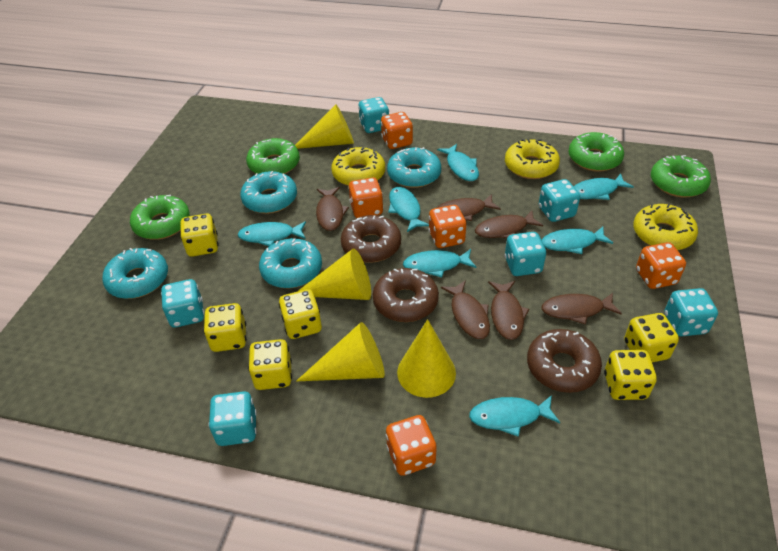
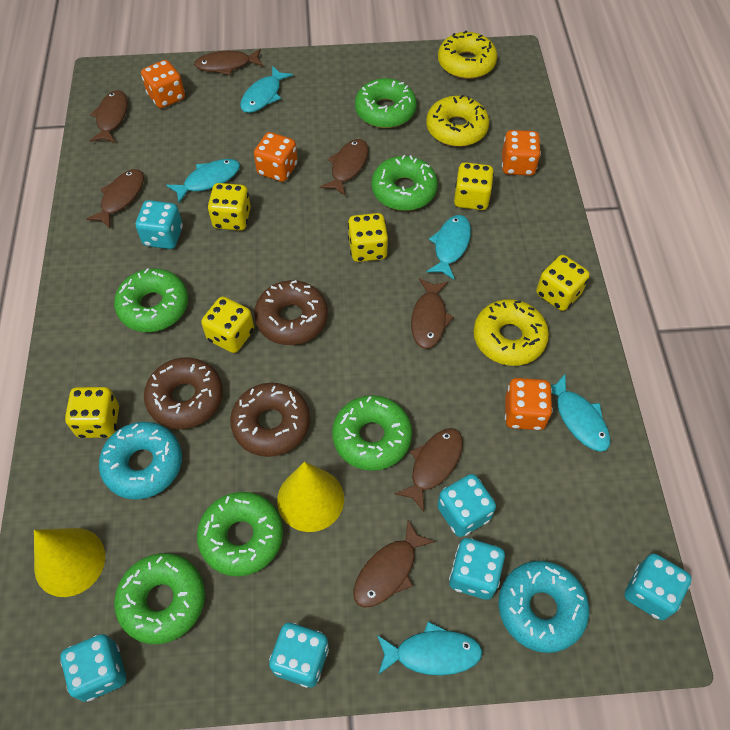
brown fish: [316,187,349,231] [436,194,501,221] [441,280,490,339] [475,211,543,238] [488,281,529,340] [541,293,622,325] = 6 -> [86,169,144,228] [89,90,128,143] [194,49,263,75] [320,139,368,195] [353,520,435,608] [394,428,463,512] [411,278,454,349] = 7
green donut: [130,195,190,240] [246,138,300,174] [569,132,624,172] [651,155,711,198] = 4 -> [114,268,188,332] [114,553,205,644] [197,492,283,577] [332,395,412,471] [355,78,417,128] [371,155,438,211] = 6
orange dice: [349,177,384,218] [381,112,413,149] [386,415,437,476] [429,205,466,248] [636,242,686,289] = 5 -> [141,60,185,108] [254,132,298,182] [502,130,541,176] [505,378,553,430] = 4
turquoise donut: [102,248,168,299] [240,171,297,214] [259,238,322,288] [387,147,441,188] = 4 -> [99,422,182,500] [498,561,589,653] = 2
turquoise fish: [237,221,306,246] [388,187,429,232] [403,249,476,277] [437,144,479,181] [469,395,560,437] [542,227,613,254] [574,173,634,200] = 7 -> [166,159,240,203] [240,66,293,113] [377,621,483,675] [426,215,471,280] [551,374,611,452] = 5
yellow cone: [295,105,354,149] [296,322,385,382] [297,249,371,300] [397,319,456,398] = 4 -> [34,528,105,597] [277,462,344,532] = 2

